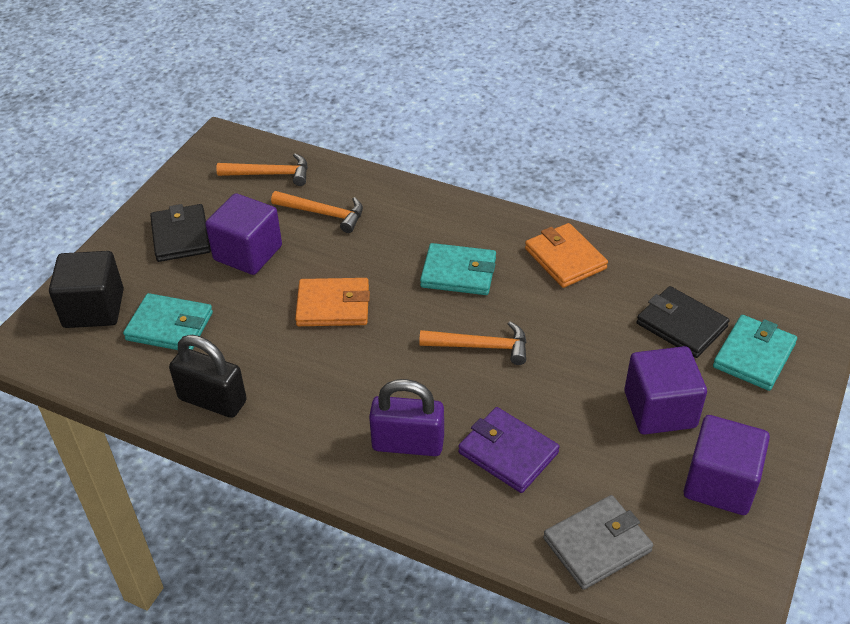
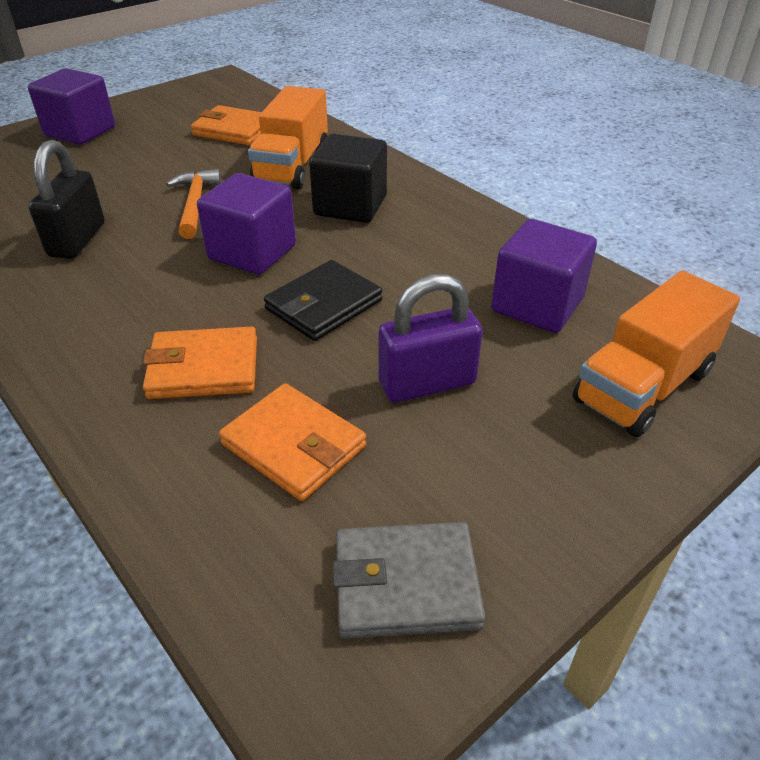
black wallet: [150,204,211,262] [637,286,730,358] = 2 -> [264,260,382,341] = 1
orange hammer: [216,153,308,186] [271,191,363,233] [419,321,527,365] = 3 -> [166,169,221,239] = 1
orange truck: none = 0 -> [248,86,328,190] [573,271,740,437] = 2
orange wallet: [295,278,370,326] [525,223,608,288] = 2 -> [143,327,257,399] [191,105,261,145] [219,383,366,501] = 3
purple wallet: [458,407,560,493] = 1 -> none = 0
turquoise wallet: [123,293,213,350] [420,243,496,295] [713,315,797,391] = 3 -> none = 0

